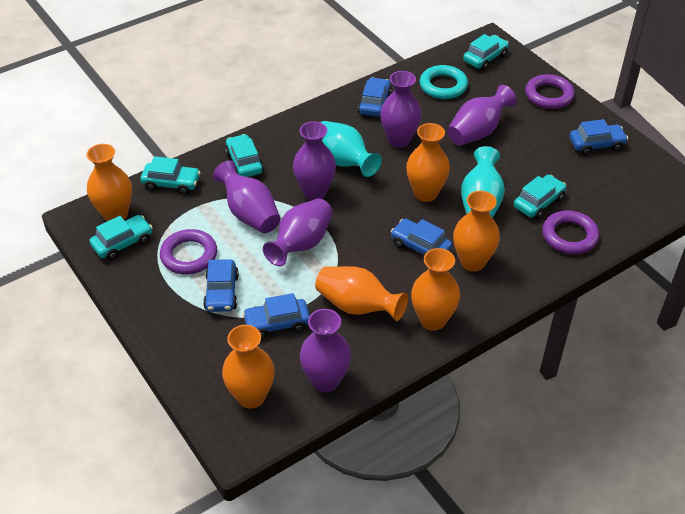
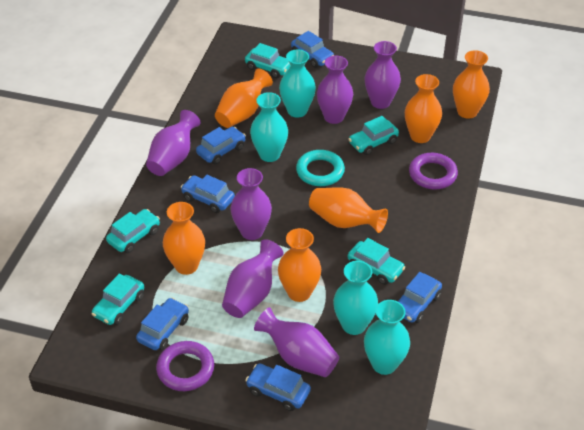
blue car: [203,259,239,312] [242,293,310,339] [358,77,392,117] [390,219,452,258] [569,119,628,155] = 5 -> [136,298,189,350] [181,175,235,213] [196,127,246,164] [245,363,311,411] [291,31,334,68] [397,272,442,323] = 6
purple ring: [160,229,217,275] [525,74,575,109] [542,211,600,254] = 3 -> [156,341,214,391] [409,153,458,190] = 2
turquoise vase: [320,121,382,177] [461,146,505,218] = 2 -> [250,92,288,162] [279,49,316,118] [333,261,378,335] [364,300,410,375] = 4

